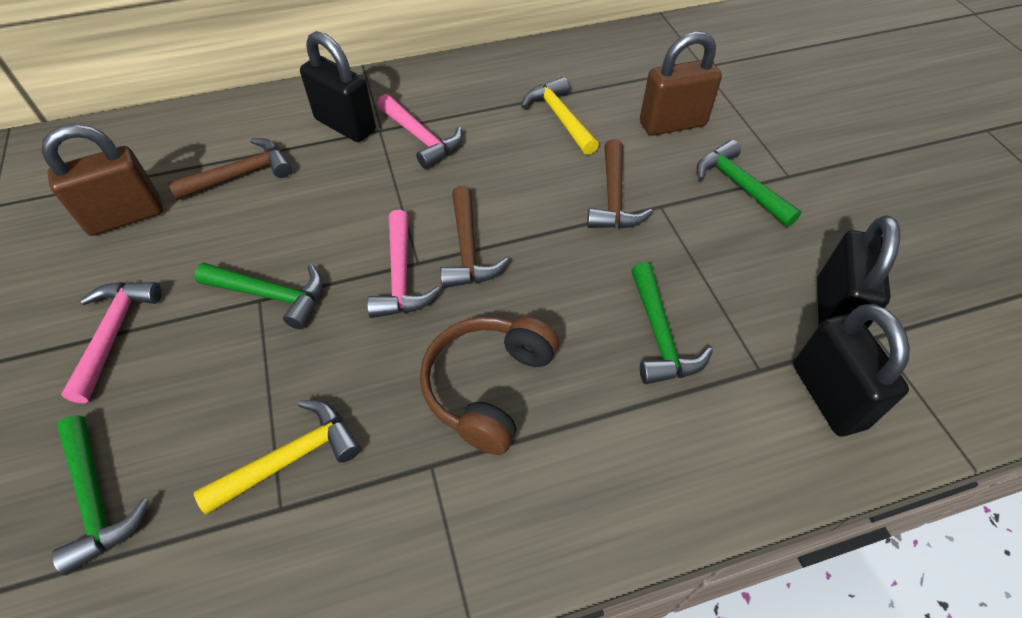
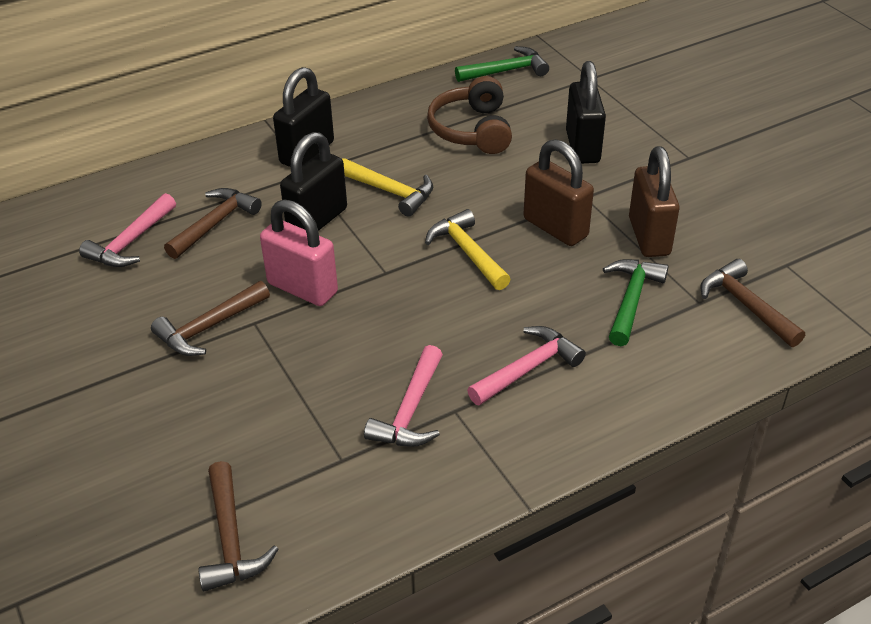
brown hammer: [168,138,292,200] [440,186,509,288] [587,139,653,229] = 3 -> [151,281,270,356] [164,188,262,259] [198,461,278,591] [700,259,805,347] = 4
green hammer: [52,415,149,575] [194,263,323,329] [631,262,713,384] [696,140,802,227] = 4 -> [455,46,549,82] [603,259,669,346] = 2
pink padlock: none = 0 -> [260,199,338,306] = 1

